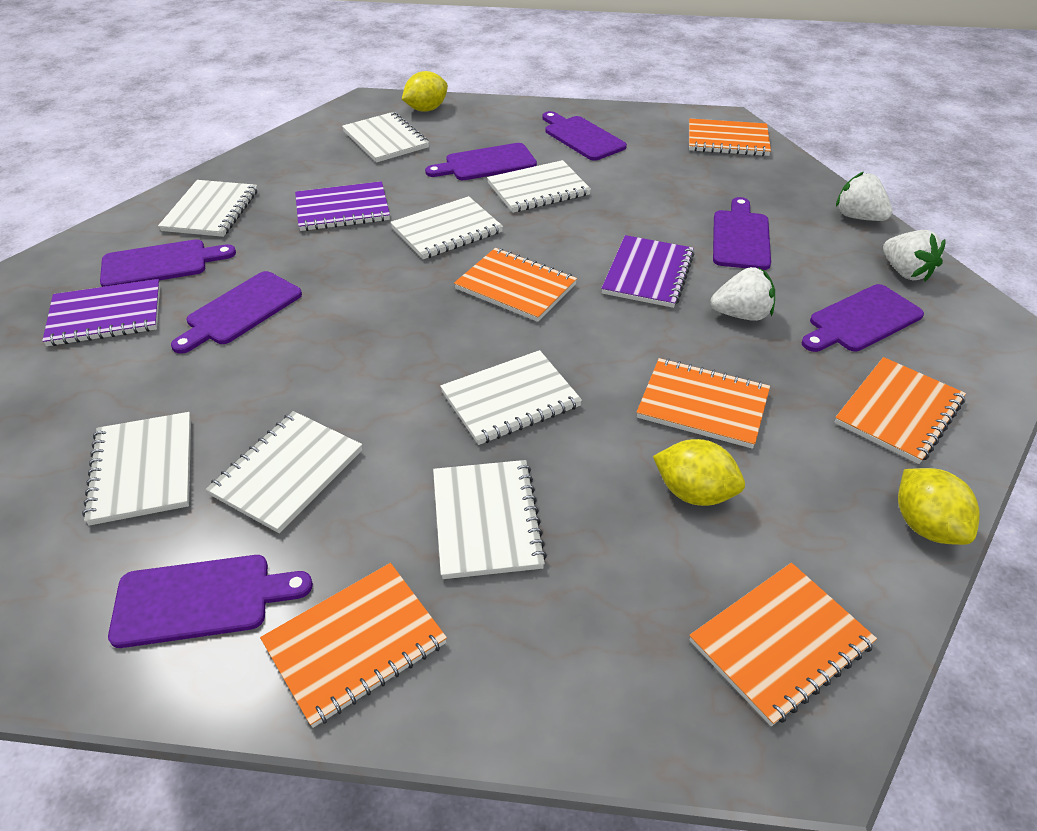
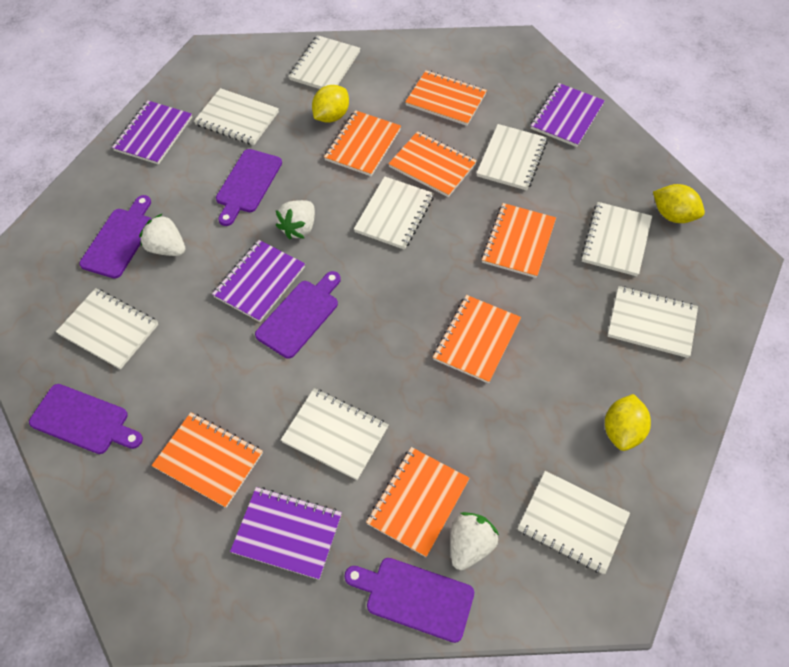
orange notebook: [260,563,447,728] [454,248,577,322] [637,358,770,449] [689,118,771,156] [689,563,877,726] [834,357,966,464] = 6 -> [152,412,263,508] [324,110,401,176] [366,447,470,557] [388,131,477,197] [405,70,487,126] [433,295,521,384] [481,203,556,278] = 7
purple cutting board: [100,239,236,287] [108,555,313,648] [171,271,302,354] [425,143,537,180] [542,111,627,161] [713,197,771,270] [802,284,924,352] = 7 -> [29,384,143,454] [79,195,151,279] [216,149,282,226] [255,271,341,359] [344,558,474,643] = 5
purple notebook: [42,279,160,346] [295,181,390,231] [601,235,695,308] = 3 -> [112,101,192,165] [212,240,305,322] [230,487,342,580] [531,83,605,147] = 4
white notebook: [82,412,191,526] [158,180,258,237] [206,411,362,533] [342,112,429,163] [390,196,503,259] [433,460,547,579] [440,350,582,445] [487,160,591,213] = 8 -> [56,288,158,370] [194,88,279,145] [281,388,389,480] [288,35,360,89] [354,176,434,250] [476,124,547,191] [518,471,630,574] [581,202,652,276] [608,286,698,358] = 9

